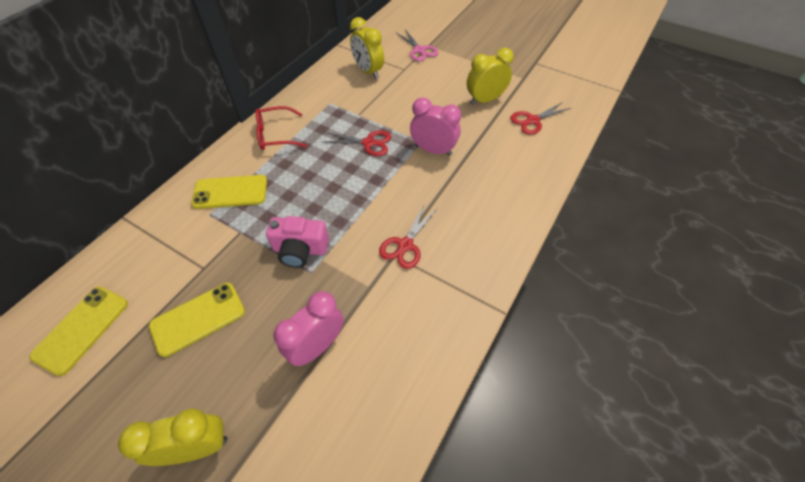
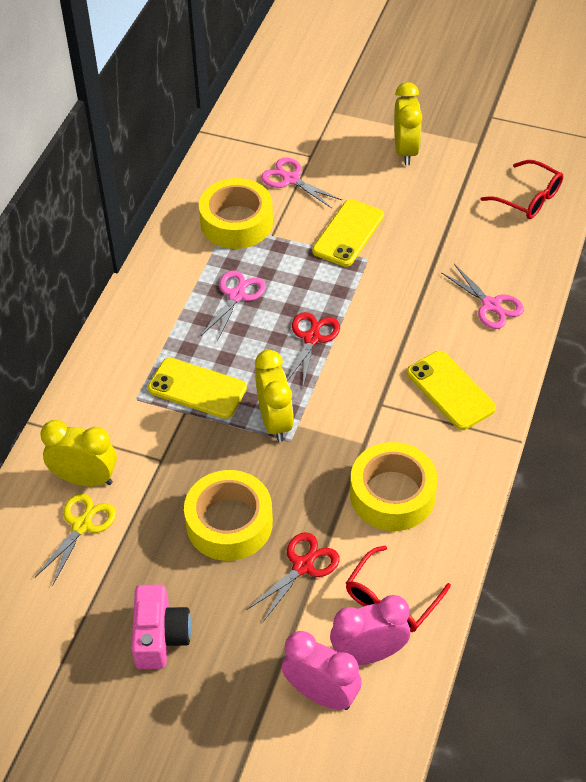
pink scissors: [396,30,438,61] = 1 -> [201,270,266,342] [261,158,342,208] [441,264,524,329] = 3
red glasses: [255,106,307,150] = 1 -> [346,546,451,632] [481,160,563,219] = 2
red scissors: [323,131,391,156] [379,205,437,269] [510,102,571,135] = 3 -> [247,532,340,622] [287,312,340,386] = 2
yellow scissors: none = 0 -> [35,494,116,586] = 1
yellow tape: none = 0 -> [184,470,273,561] [199,178,273,249] [350,442,438,531] = 3

